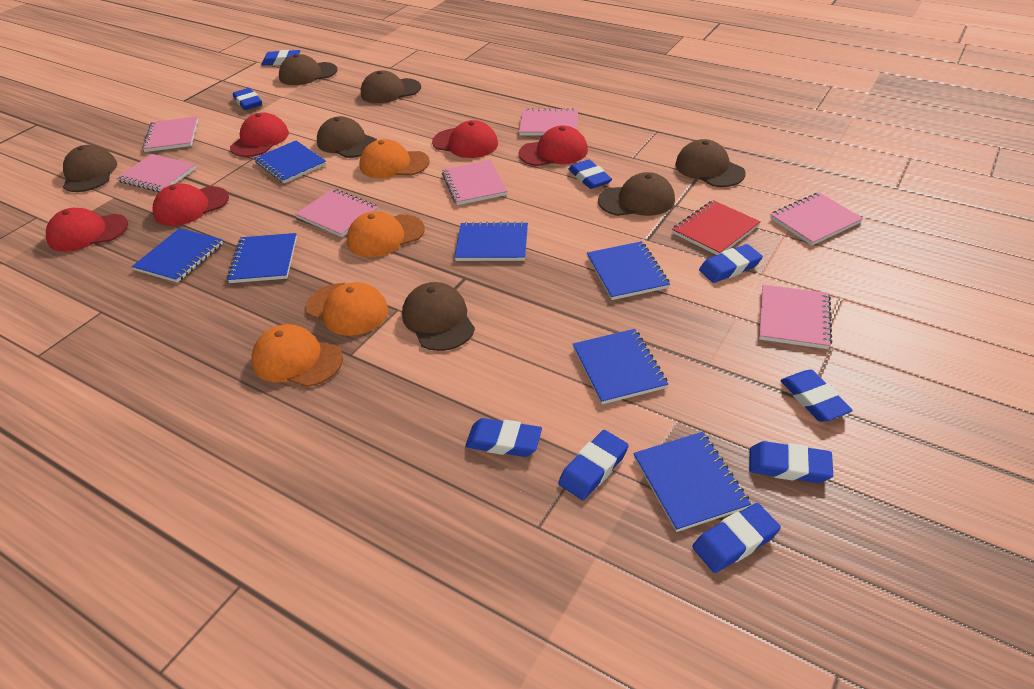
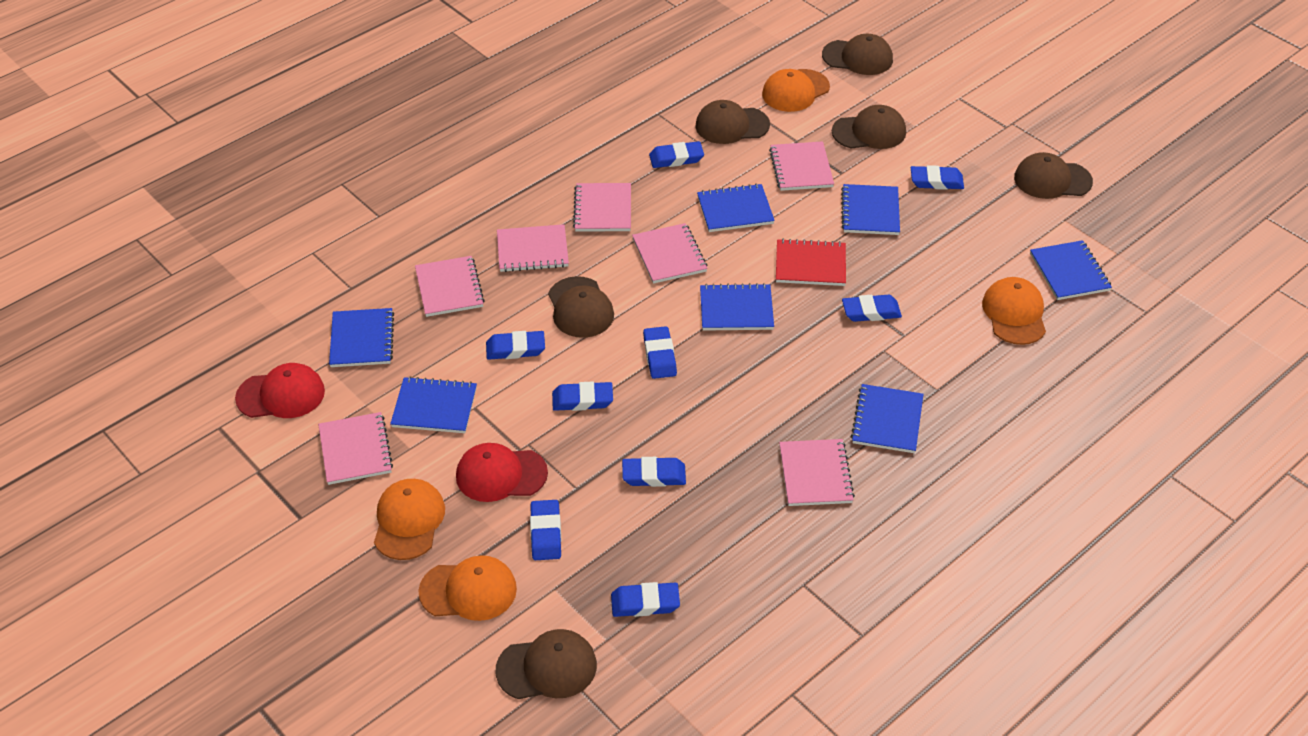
brown cap: [63,145,117,192] [279,54,337,85] [317,116,377,158] [361,70,421,103] [402,282,475,351] [598,172,675,216] [675,139,745,187] = 7 -> [496,629,597,699] [548,276,614,338] [696,100,770,144] [822,34,893,75] [832,105,906,149] [1014,152,1093,199] = 6
red cap: [46,208,128,252] [152,183,229,226] [230,112,289,157] [432,120,498,158] [519,125,588,166] = 5 -> [235,363,325,418] [456,443,548,502] = 2

